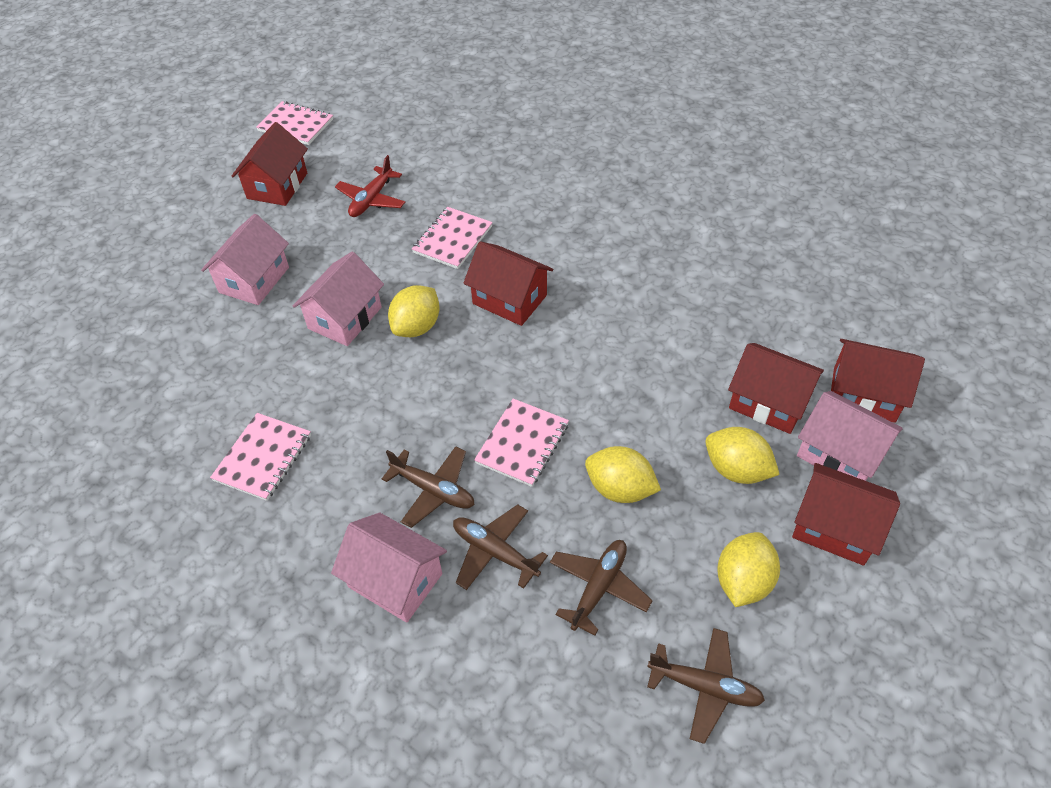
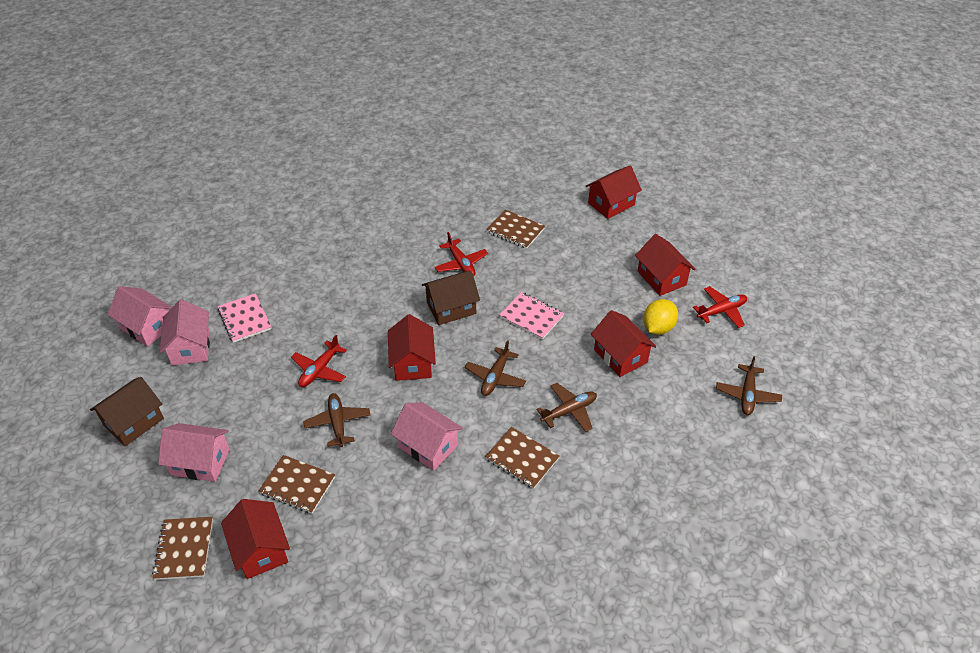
brown house: none = 0 -> [90,377,164,446] [422,271,480,325] = 2
brown notebook: none = 0 -> [152,517,213,580] [259,455,335,514] [485,427,559,489] [486,210,545,249] = 4
pink notebook: [210,413,311,501] [256,101,333,145] [412,207,493,269] [474,398,569,487] = 4 -> [218,293,272,343] [499,292,564,340] = 2
red plane: [335,155,405,217] = 1 -> [291,335,347,387] [435,232,488,276] [693,286,747,328] = 3
yellow lemon: [388,285,440,337] [585,446,661,503] [706,427,780,484] [717,532,780,607] = 4 -> [643,299,678,335] = 1

